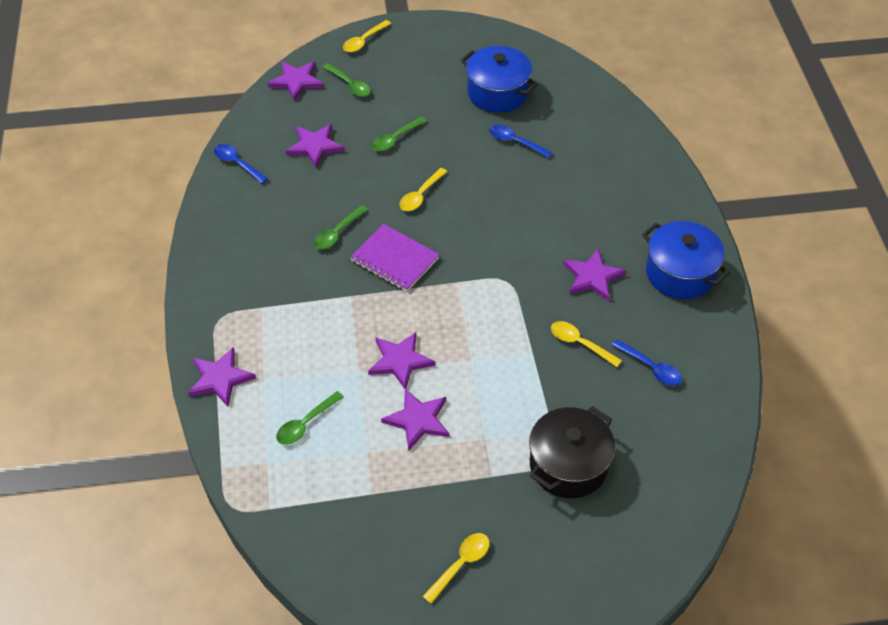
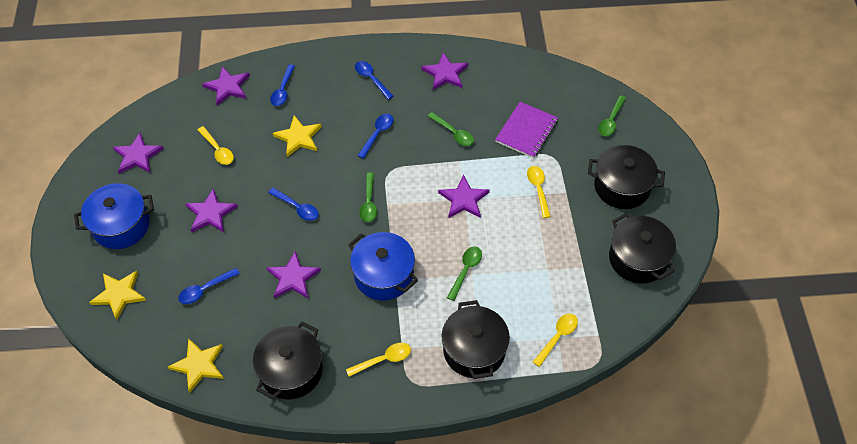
black pot: [529,406,615,498] = 1 -> [253,322,323,399] [441,300,510,379] [588,145,665,209] [609,213,676,284] = 4
blue spoon: [214,144,268,184] [489,125,552,158] [612,339,682,386] = 3 -> [178,268,240,304] [268,187,319,221] [270,64,295,106] [355,61,393,100] [357,114,393,159] = 5
yellow star: none = 0 -> [89,271,146,320] [168,338,224,393] [273,115,322,157] = 3

